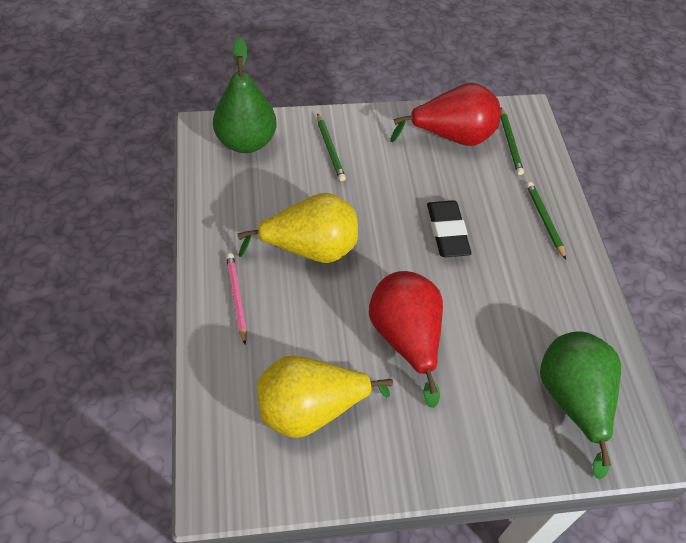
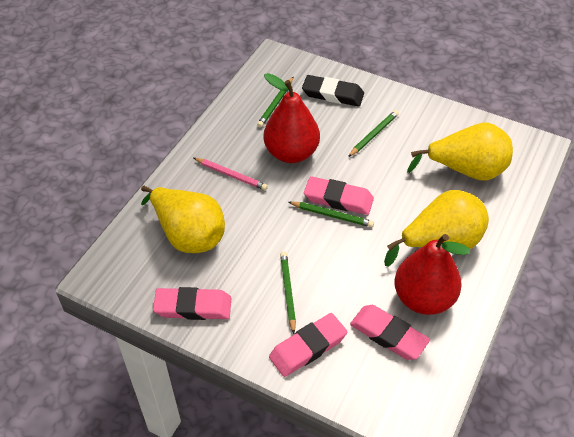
green pear: [213,37,277,153] [540,331,621,479] = 2 -> none = 0
green pencil: [317,113,346,181] [500,107,524,175] [526,182,566,259] = 3 -> [257,77,293,128] [280,251,296,334] [289,202,374,227] [348,110,399,157] = 4
pink eraser: none = 0 -> [153,287,231,320] [269,313,347,377] [304,176,374,215] [350,305,430,360] = 4
yellow pear: [237,193,358,263] [257,356,393,438] = 2 -> [141,186,225,253] [384,190,489,267] [407,123,513,181] = 3

